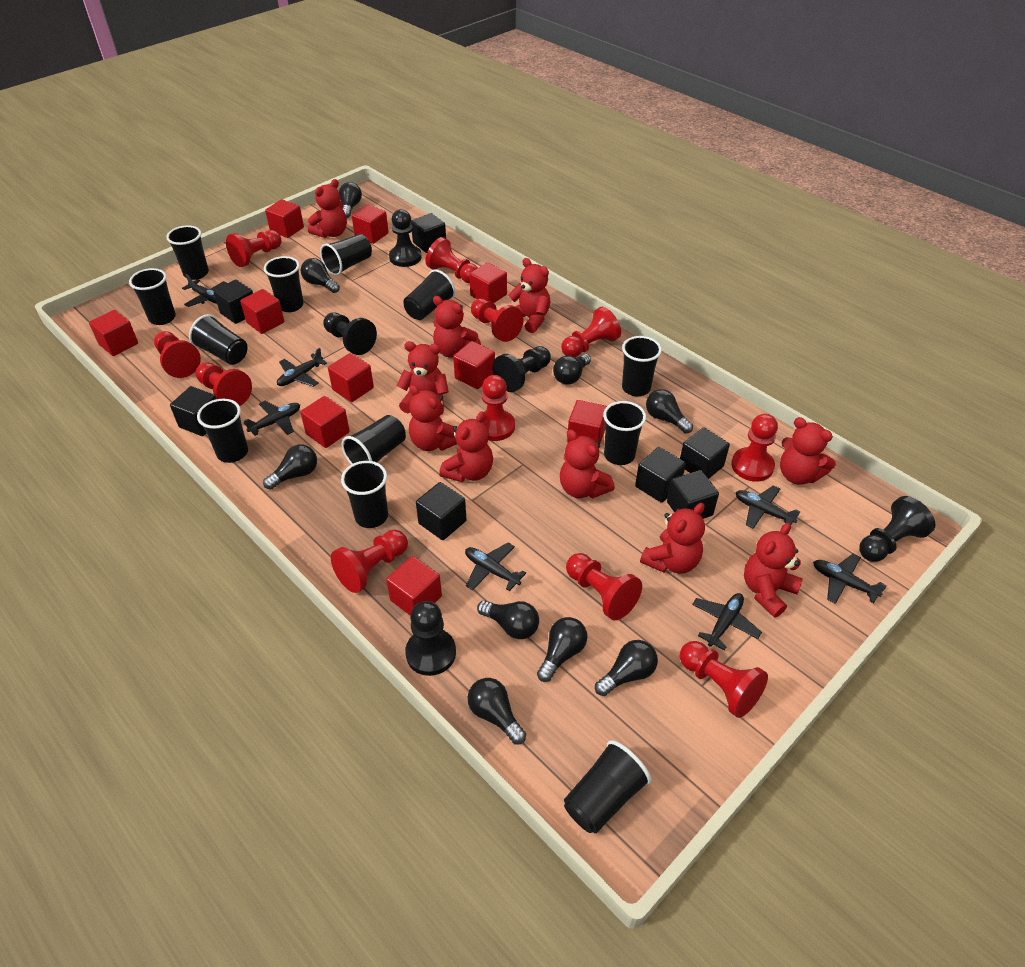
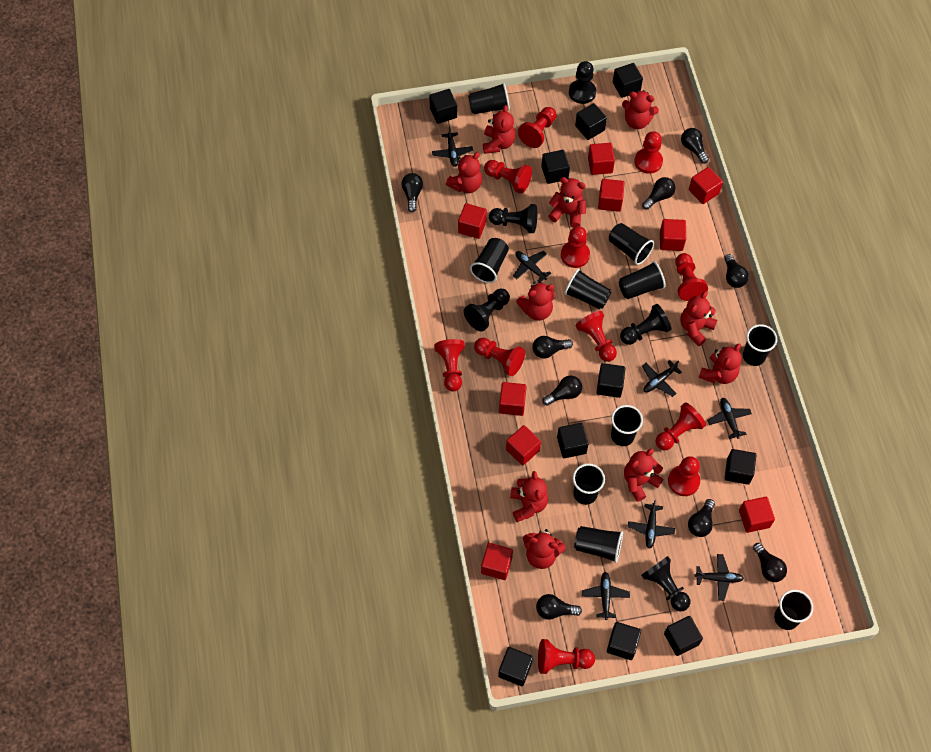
black cube: [170,386,216,436] [213,280,253,324] [411,213,446,253] [416,482,467,540] [635,447,686,503] [667,470,719,519] [680,427,730,479] = 7 -> [429,89,457,124] [498,647,533,687] [541,150,570,184] [557,423,588,458] [575,103,607,140] [597,363,626,398] [607,622,641,660] [613,63,643,98] [664,616,703,656] [725,449,756,485] = 10
black cup: [129,268,176,325] [166,225,209,280] [189,314,247,365] [197,399,248,463] [264,256,304,312] [320,234,372,276] [341,461,388,528] [342,415,406,465] [403,269,456,320] [564,740,651,833] [603,401,646,465] [622,336,662,397] = 12 -> [468,83,510,114] [470,238,509,283] [564,269,611,310] [573,464,605,505] [574,526,623,563] [609,223,654,265] [611,405,643,446] [619,261,666,299] [743,324,777,366] [774,590,813,630] = 10
red cube: [89,310,138,356] [240,289,284,334] [265,199,304,238] [300,396,350,448] [328,353,374,402] [352,205,389,244] [386,556,442,615] [453,341,495,389] [469,263,507,303] [567,400,607,443] = 10 -> [458,203,487,239] [481,543,513,580] [499,382,527,416] [506,425,541,465] [588,143,615,175] [598,179,625,212] [660,219,686,251] [689,167,723,204] [739,497,775,533] = 9

